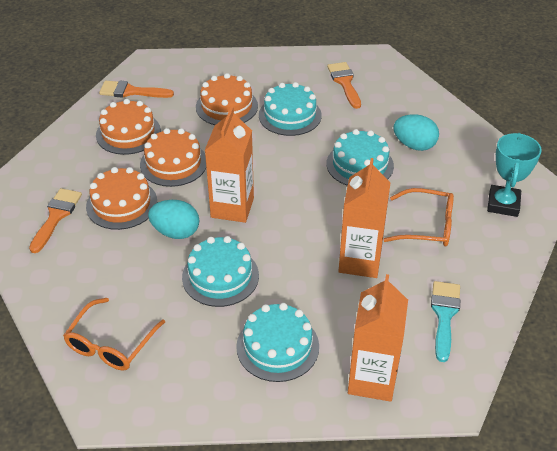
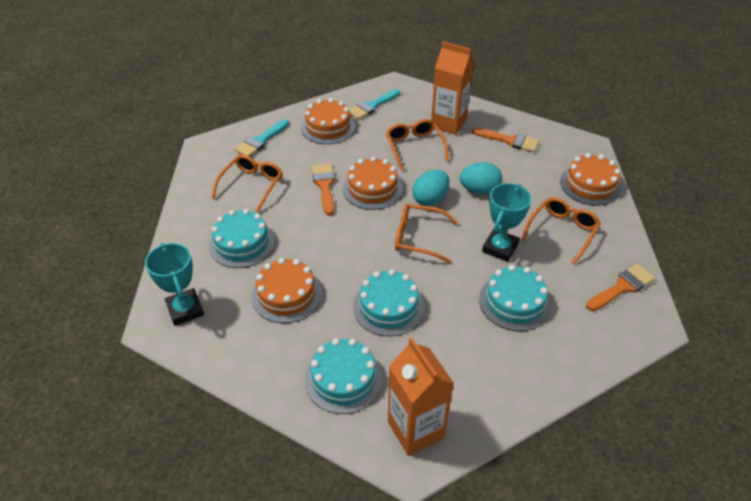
orange carton: [205,106,254,223] [339,158,390,278] [348,274,408,402] = 3 -> [388,338,454,456] [431,42,474,135] = 2
orange glasses: [63,298,165,371] [383,188,454,247] = 2 -> [212,155,283,213] [386,119,449,171] [395,204,458,263] [521,197,601,264] = 4
turquoise brush: [431,281,460,362] = 1 -> [234,119,289,157] [349,89,400,120] = 2
turquoise trophy: [487,133,542,217] = 1 -> [145,243,204,326] [482,183,531,262] = 2

